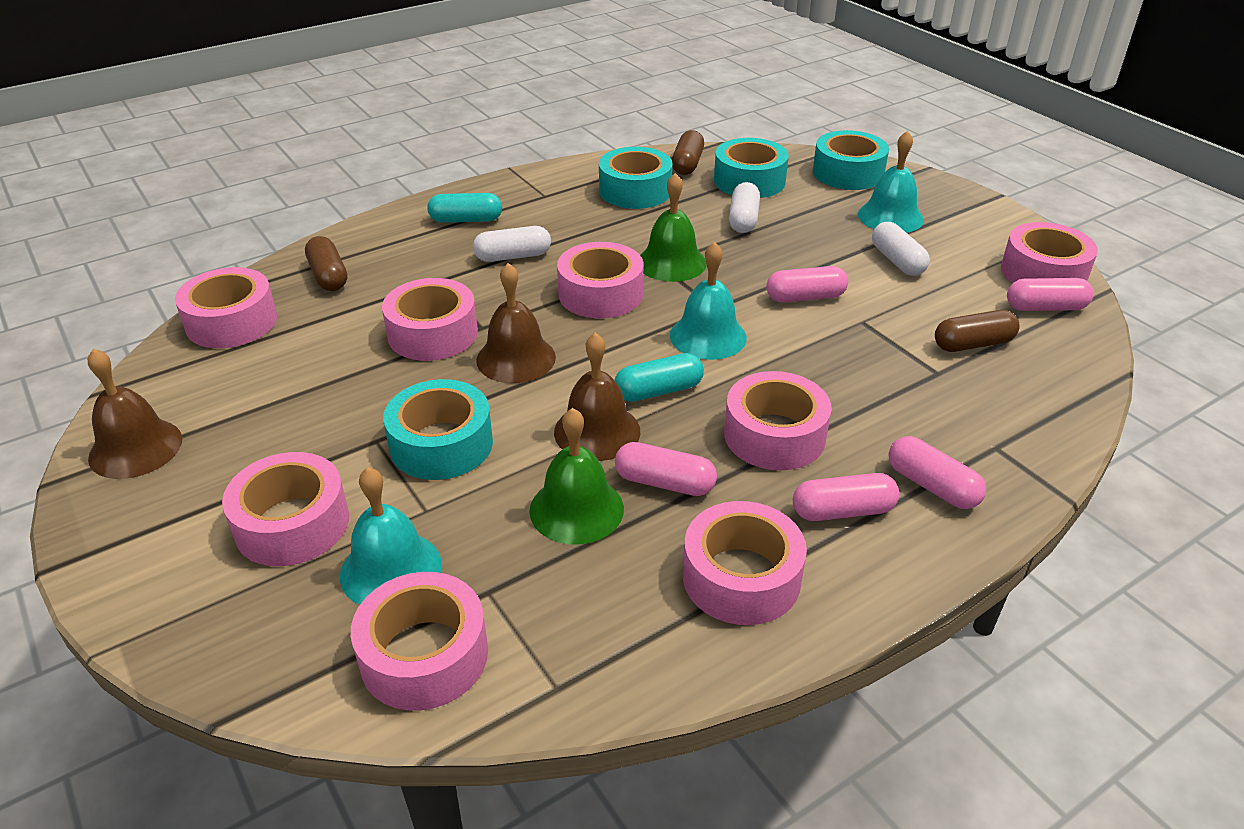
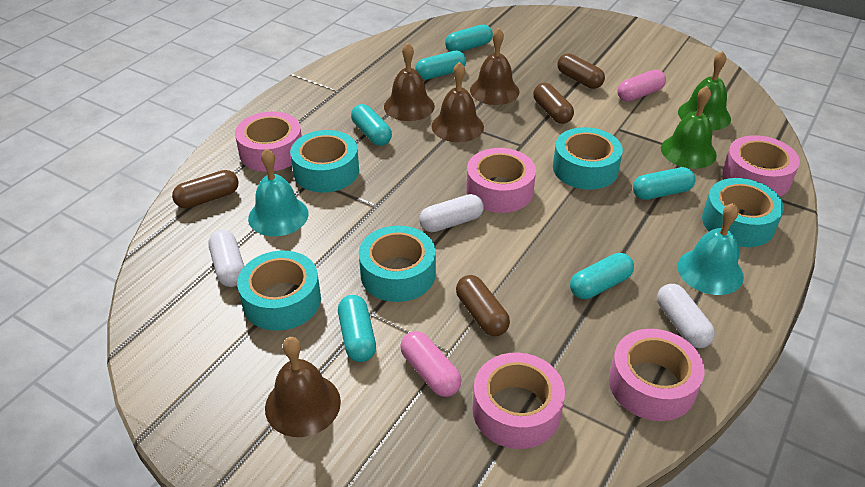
brown bell: [88,348,182,479] [476,263,556,383] [554,333,640,461] = 3 -> [265,337,341,437] [384,43,435,121] [432,62,484,142] [470,28,519,105] = 4
brown capsule: [305,236,347,291] [672,130,704,175] [935,310,1020,352] = 3 -> [172,170,239,209] [456,275,510,336] [533,83,574,124] [558,53,605,89] = 4
pink capsule: [615,442,717,496] [766,266,848,302] [793,473,899,521] [888,436,986,509] [1007,278,1094,311] = 5 -> [400,331,462,397] [617,70,666,102] = 2
pink tape: [175,267,277,348] [222,452,349,566] [351,572,488,710] [382,278,478,361] [557,242,644,318] [683,501,807,625] [724,371,832,470] [1001,222,1098,283] = 8 -> [235,112,302,172] [466,148,536,213] [472,353,565,449] [609,329,705,421] [722,135,800,196] = 5
turquoise bell: [340,467,442,605] [670,242,747,360] [858,131,924,233] = 3 -> [248,148,308,236] [678,203,744,295] = 2
turquoise capsule: [427,193,502,223] [615,353,704,402] = 2 -> [338,295,376,362] [351,104,392,146] [415,51,466,80] [445,25,493,52] [570,253,634,299] [633,167,696,200] = 6
turquoise tape: [383,379,493,480] [599,147,673,209] [714,138,789,198] [813,130,889,190] = 4 -> [237,251,321,331] [290,130,359,192] [359,226,436,302] [553,127,623,190] [702,178,784,247] = 5

